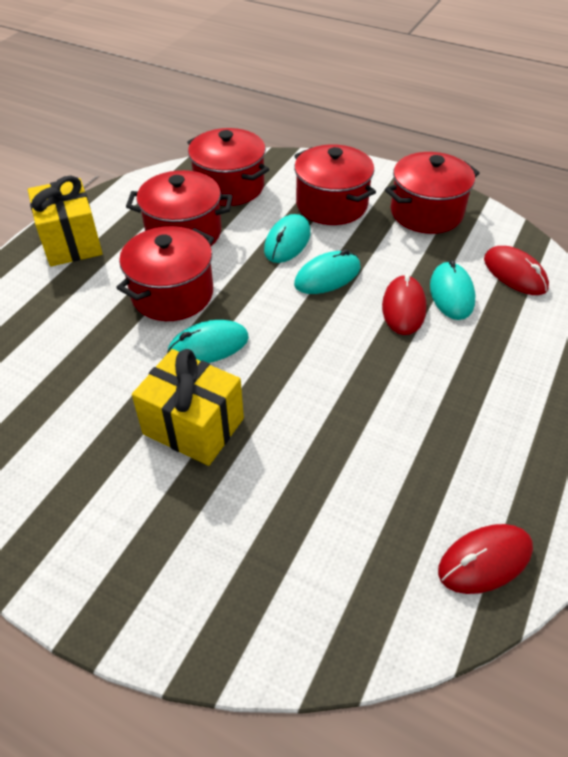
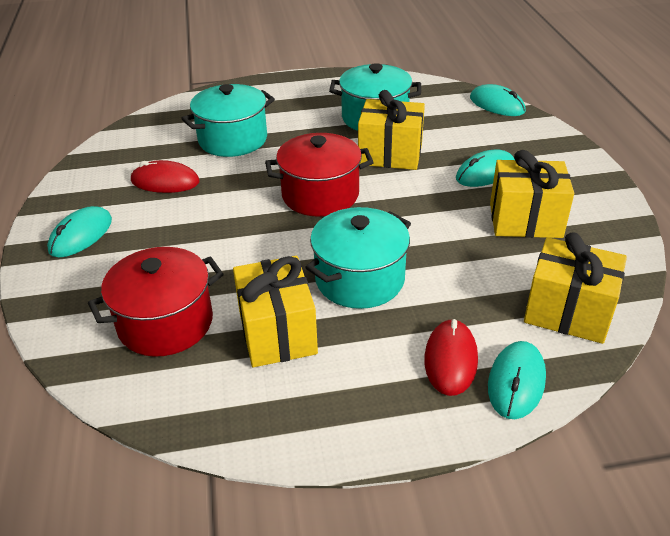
red mouse: [382,274,427,335] [438,524,533,594] [484,246,549,295] = 3 -> [130,160,200,193] [424,319,478,396] = 2
red pot: [116,226,214,321] [126,170,233,246] [187,128,270,206] [294,144,376,225] [385,152,480,234] = 5 -> [88,247,224,357] [265,133,374,217] = 2
turquoise pot: none = 0 -> [181,84,275,157] [305,207,411,309] [329,63,421,131] = 3
yellow gift: [28,176,102,266] [132,349,244,466] = 2 -> [233,256,318,367] [358,90,425,170] [490,150,574,238] [524,232,627,344] = 4

